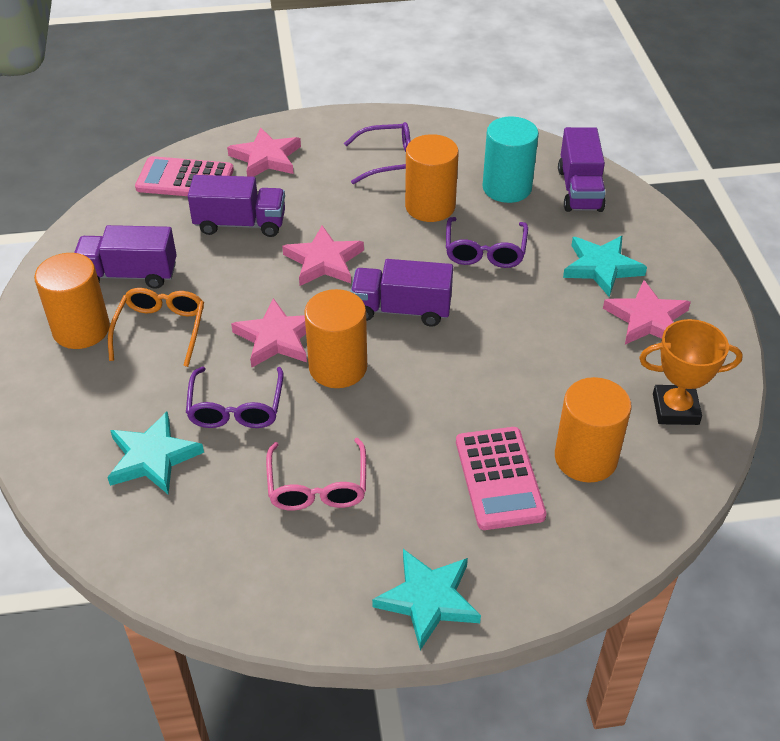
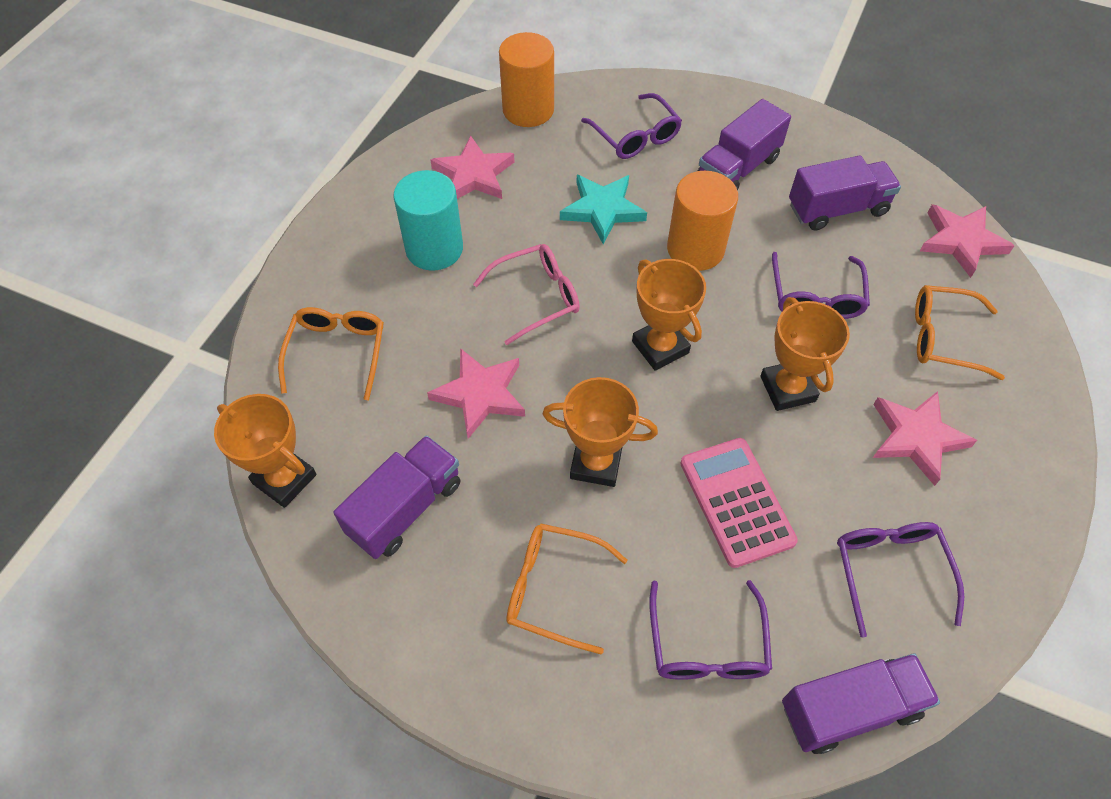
orange cylinder: [34,253,110,349] [304,289,367,388] [405,134,459,222] [555,377,632,483] = 4 -> [499,32,554,127] [667,171,738,271] = 2
orange glasses: [108,288,204,367] = 1 -> [278,307,384,400] [506,523,628,655] [915,285,1005,380] = 3
orange trophy: [639,319,743,425] = 1 -> [214,394,317,508] [543,377,658,487] [632,259,706,371] [760,297,850,411] = 4
pink calculator: [135,156,234,196] [456,427,546,530] = 2 -> [680,438,798,568] = 1
purple glasses: [186,367,284,428] [344,122,410,184] [446,217,528,268] = 3 -> [581,93,682,159] [649,580,772,680] [772,252,870,319] [837,522,964,638] = 4
turquoise star: [107,411,204,495] [372,549,481,650] [563,236,647,297] = 3 -> [560,175,647,244] = 1

